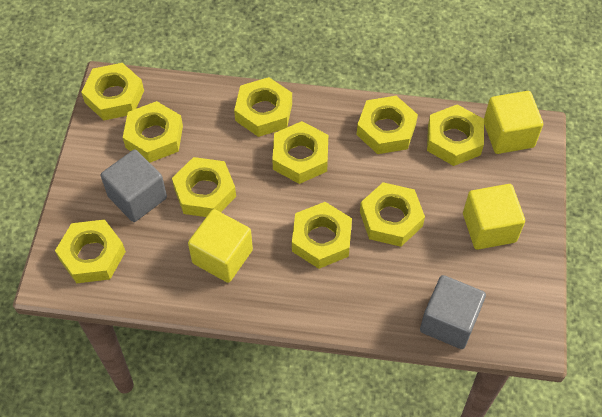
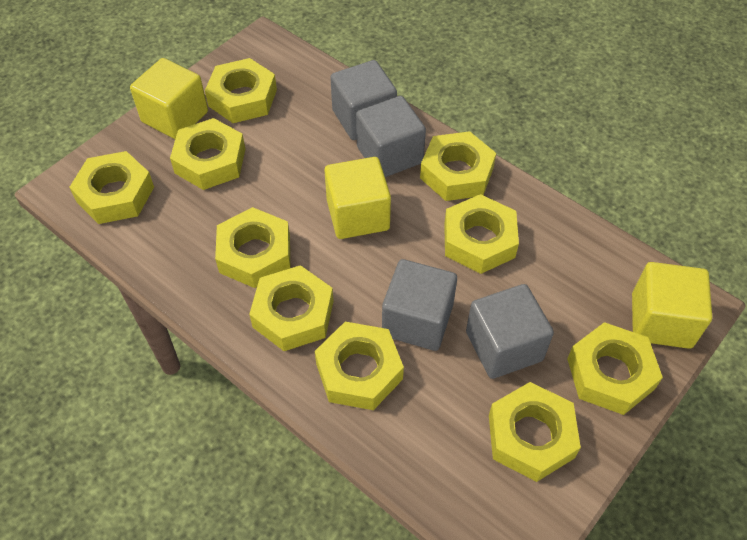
grey cube: [101,150,167,222] [420,275,486,349] = 2 -> [330,60,397,140] [356,96,426,177] [382,259,457,351] [466,284,554,379] = 4

